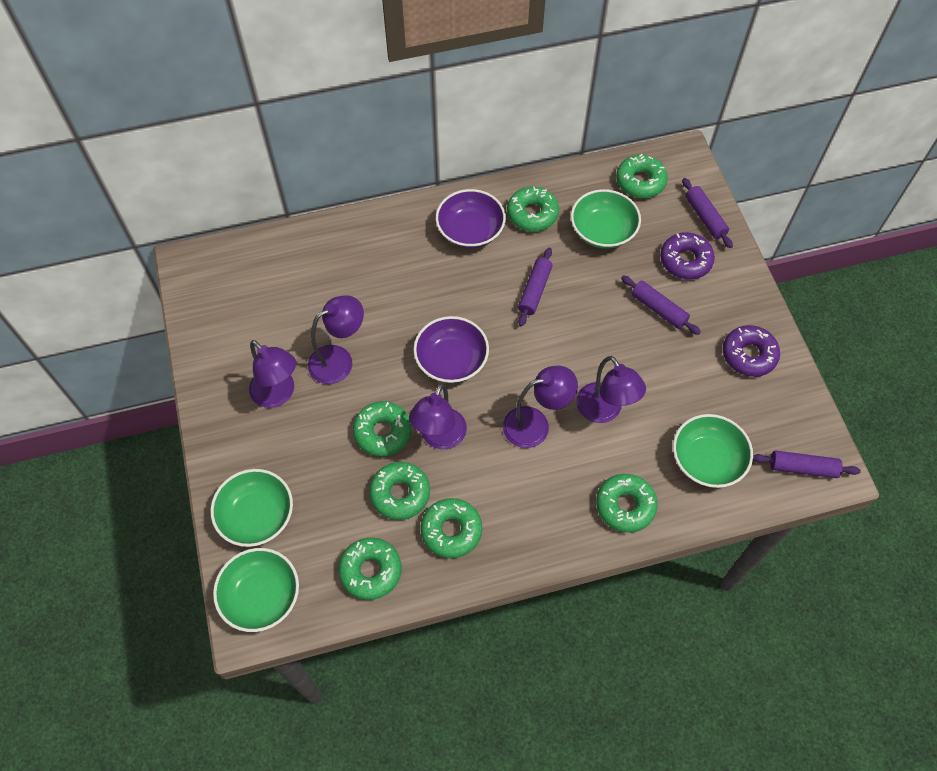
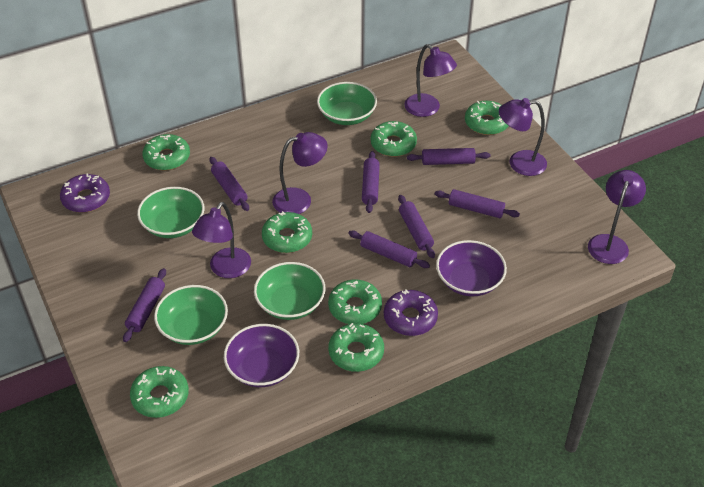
purple rolling pin: [518,248,552,326] [621,275,701,335] [682,178,733,248] [753,451,861,478] = 4 -> [123,268,166,342] [209,157,249,211] [348,231,430,268] [362,151,380,213] [398,195,435,258] [407,148,491,165] [435,189,520,218] = 7

